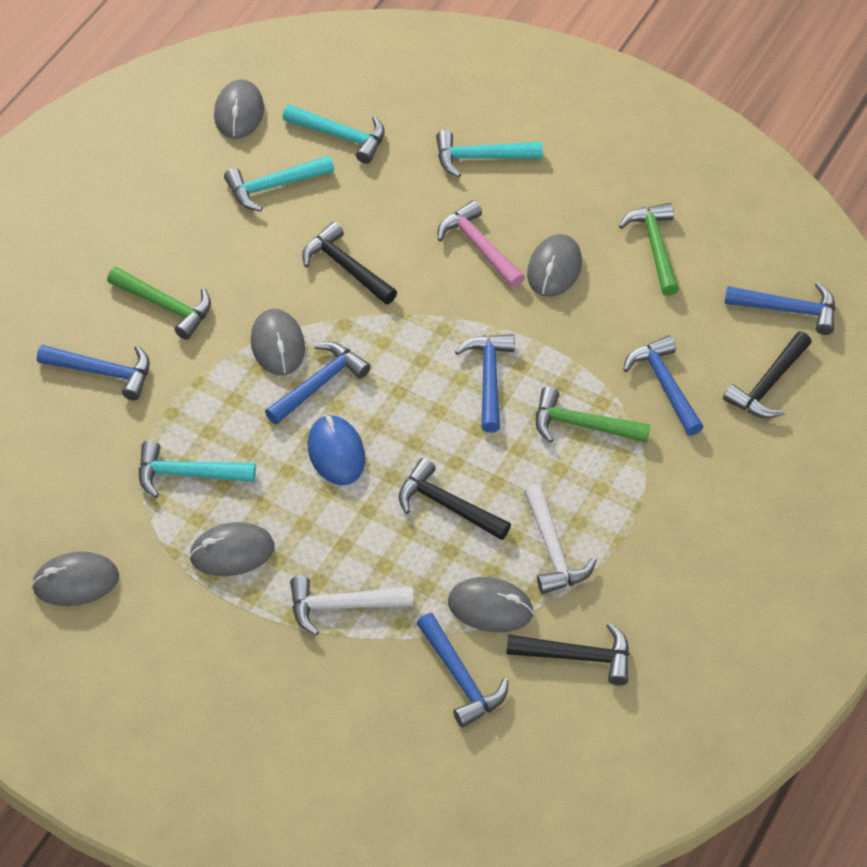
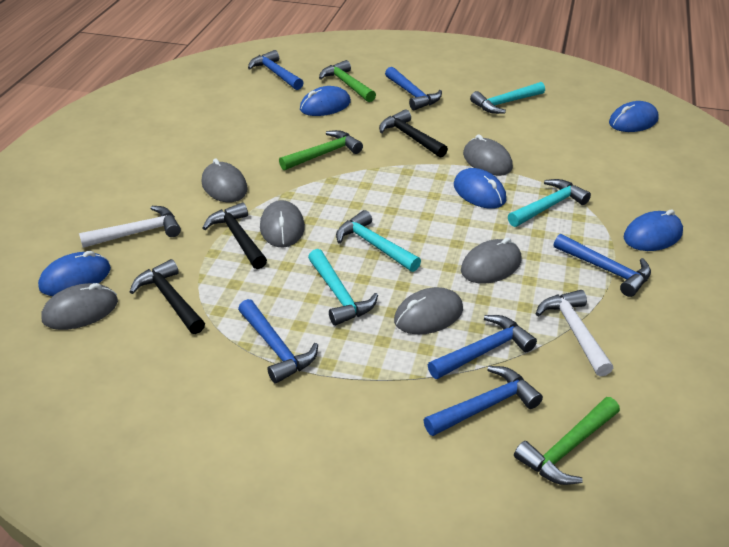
black hammer: [302,222,397,304] [398,458,511,540] [506,622,629,685] [723,331,812,418] = 4 -> [130,259,205,334] [203,202,267,269] [379,109,448,158] = 3
blue mouse: [308,415,365,485] = 1 -> [38,251,111,296] [300,86,351,116] [454,168,506,209] [609,101,659,132] [624,209,683,251] = 5
pink hammer: [438,200,525,288] = 1 -> none = 0

